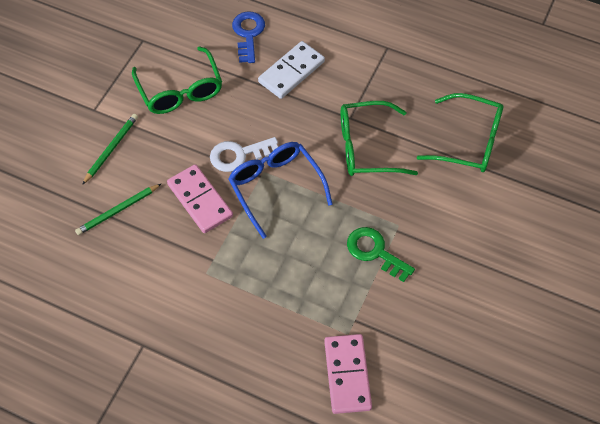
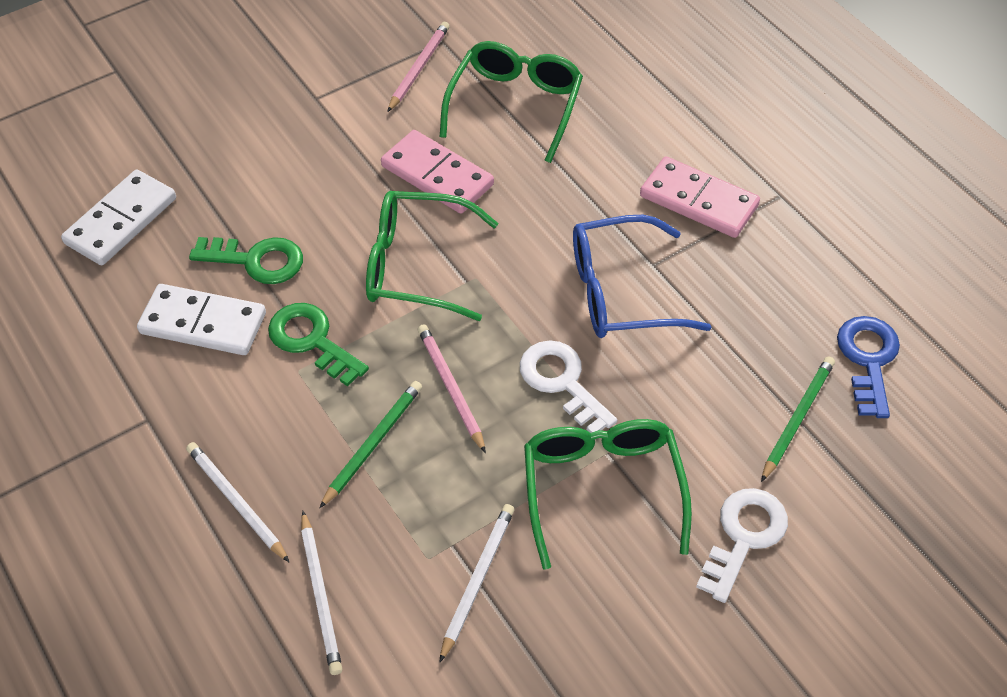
green key: [347,227,415,282] = 1 -> [189,237,303,284] [268,303,369,387] = 2
pink pencil: none = 0 -> [387,22,450,112] [418,324,486,453] = 2
white domino: [258,41,325,99] = 1 -> [61,170,176,265] [137,284,266,355] = 2
white key: [210,137,278,172] = 1 -> [520,340,617,433] [696,488,788,603] = 2
white pencil: none = 0 -> [186,442,289,562] [301,511,342,675] [439,504,515,663] = 3

